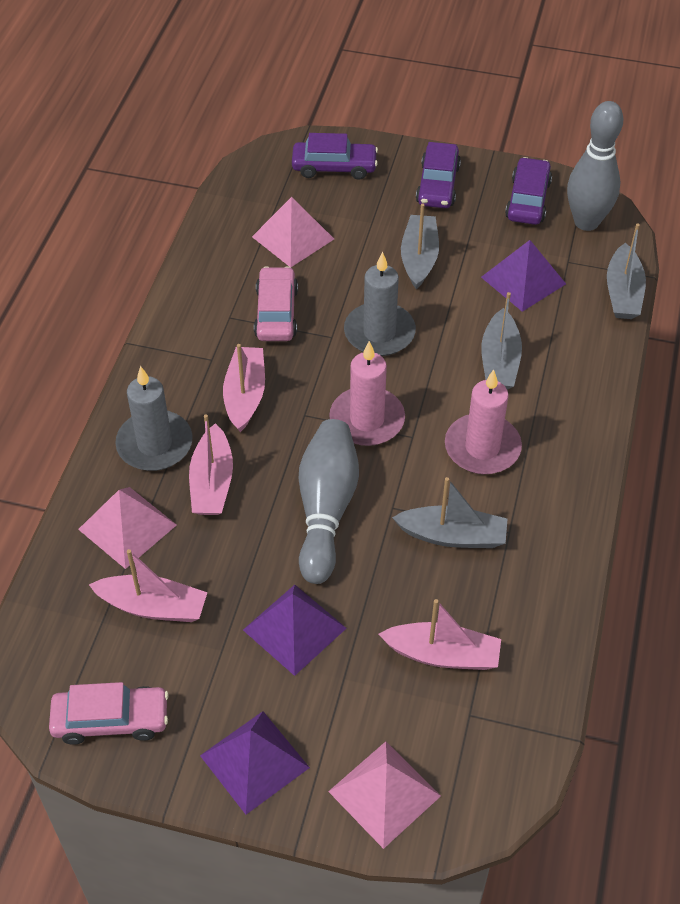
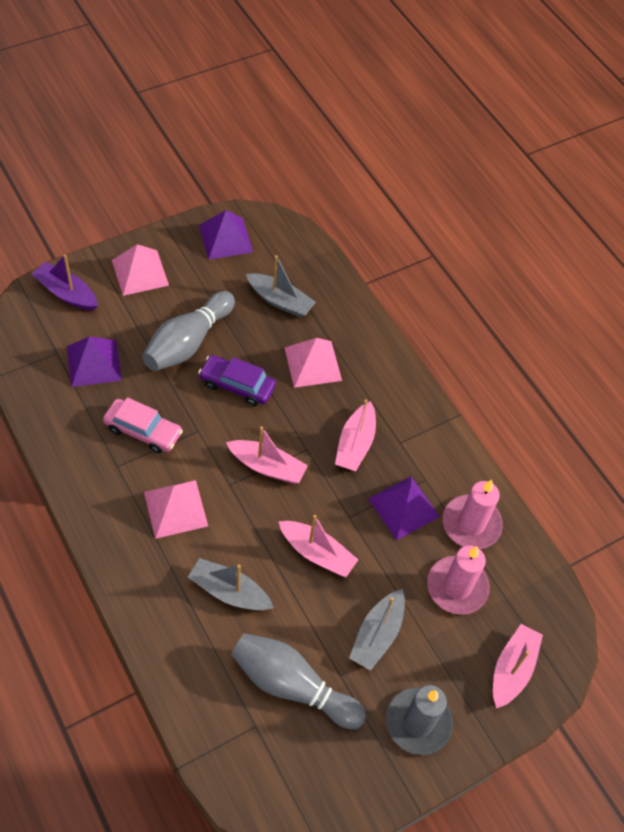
grey boat: [392,477,507,548] [401,204,439,289] [481,292,522,390] [607,224,646,319] = 4 -> [188,558,274,610] [246,255,316,317] [349,589,405,671] = 3
grey candle: [115,366,193,471] [344,252,416,356] = 2 -> [386,685,453,755] = 1
pink car: [49,682,169,745] [254,266,298,341] = 2 -> [103,397,183,453] = 1
purple boat: none = 0 -> [32,255,98,311] = 1
purple car: [292,133,378,180] [416,142,461,208] [505,157,552,225] = 3 -> [198,355,276,406] = 1

